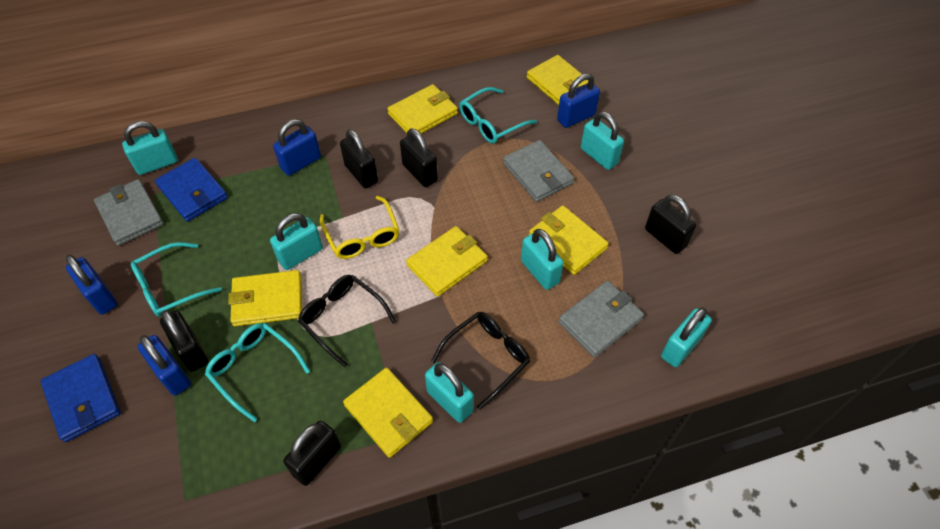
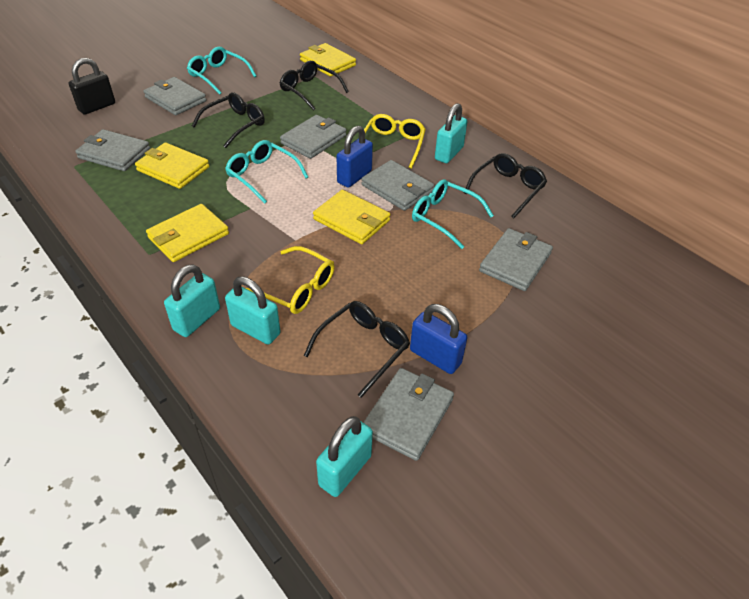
black glasses: [298,275,397,367] [431,312,530,410] = 2 -> [192,92,265,148] [280,61,349,111] [304,301,410,398] [464,153,547,218] = 4
black padlock: [160,310,208,372] [283,420,341,486] [340,129,378,189] [400,128,438,187] [645,195,696,254] = 5 -> [69,58,115,115] = 1
blue padlock: [66,255,118,315] [138,335,191,396] [273,119,321,176] [557,73,600,128] = 4 -> [337,126,373,188] [410,304,467,374] = 2
blue wallet: [40,354,121,442] [155,158,228,222] = 2 -> none = 0
grey wallet: [94,179,164,246] [503,140,574,202] [558,281,644,357] = 3 -> [75,129,150,171] [144,77,206,115] [280,115,346,159] [361,160,434,211] [363,368,454,461] [479,228,553,291] = 6
turquoise padlock: [122,121,178,175] [270,213,323,270] [425,362,474,423] [521,229,564,290] [581,111,624,170] [661,308,712,367] = 6 -> [164,264,220,337] [225,276,281,345] [316,416,373,497] [435,103,468,163] = 4
yellow glasses: [320,196,399,259] = 1 -> [246,246,335,314] [364,114,426,169] = 2
yellow wallet: [228,270,302,326] [343,368,433,458] [387,84,458,134] [406,226,488,297] [527,55,588,105] [529,205,609,275] = 6 -> [135,143,209,189] [146,204,229,262] [300,43,356,77] [313,190,391,244] = 4

